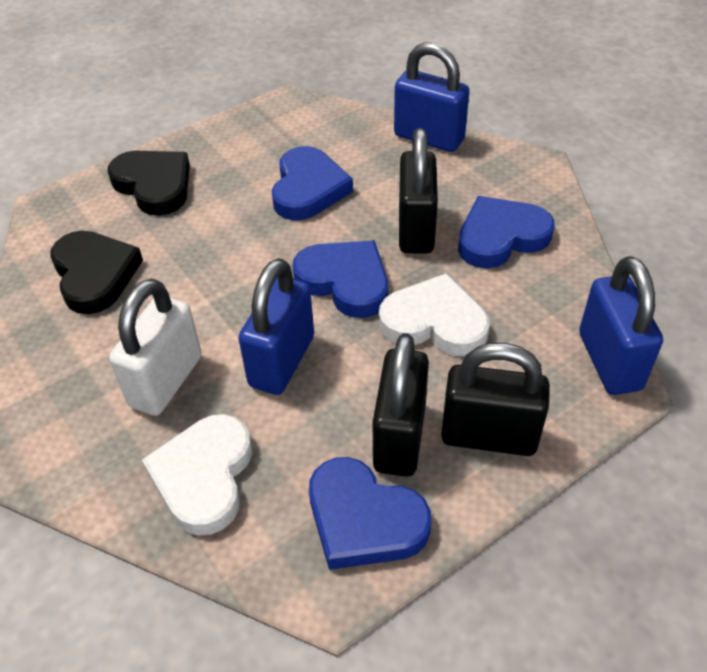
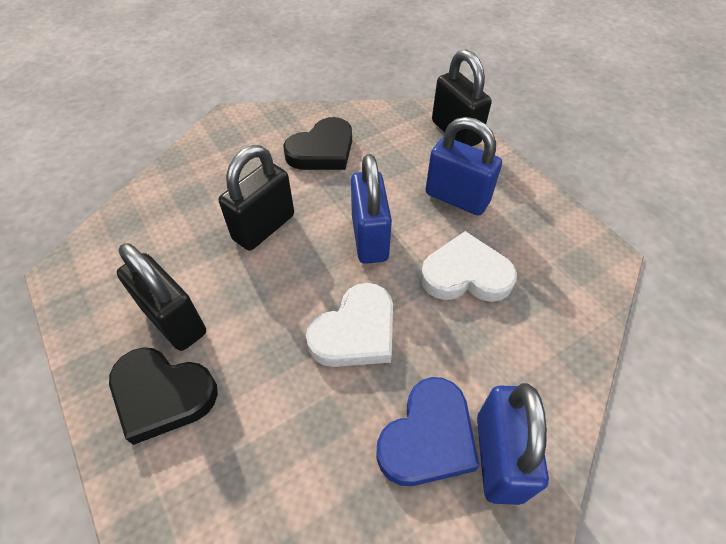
blue heart: [272,146,353,221] [293,240,388,318] [309,457,431,570] [458,196,554,268] = 4 -> [377,377,479,486] = 1
white padlock: [109,279,202,416] = 1 -> none = 0

